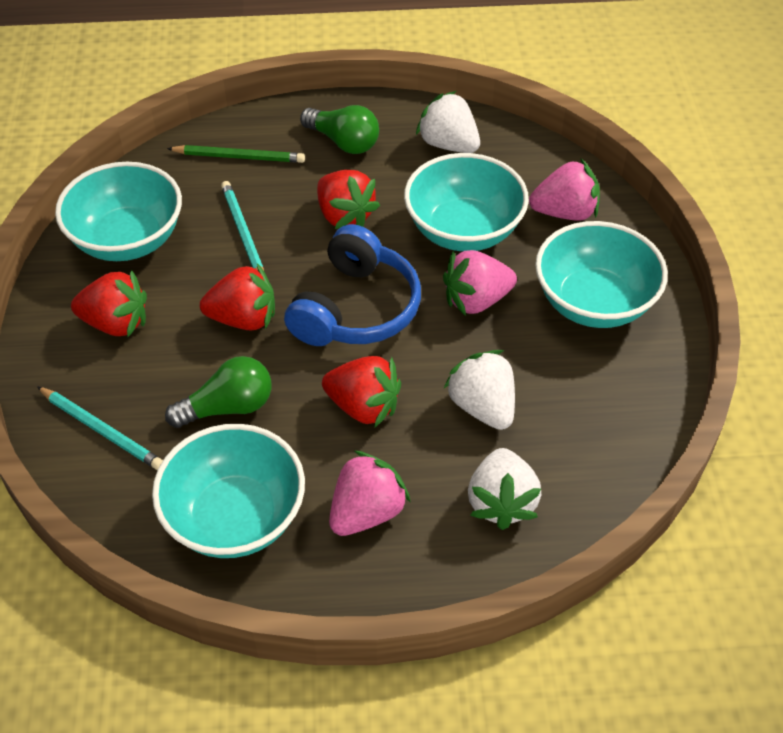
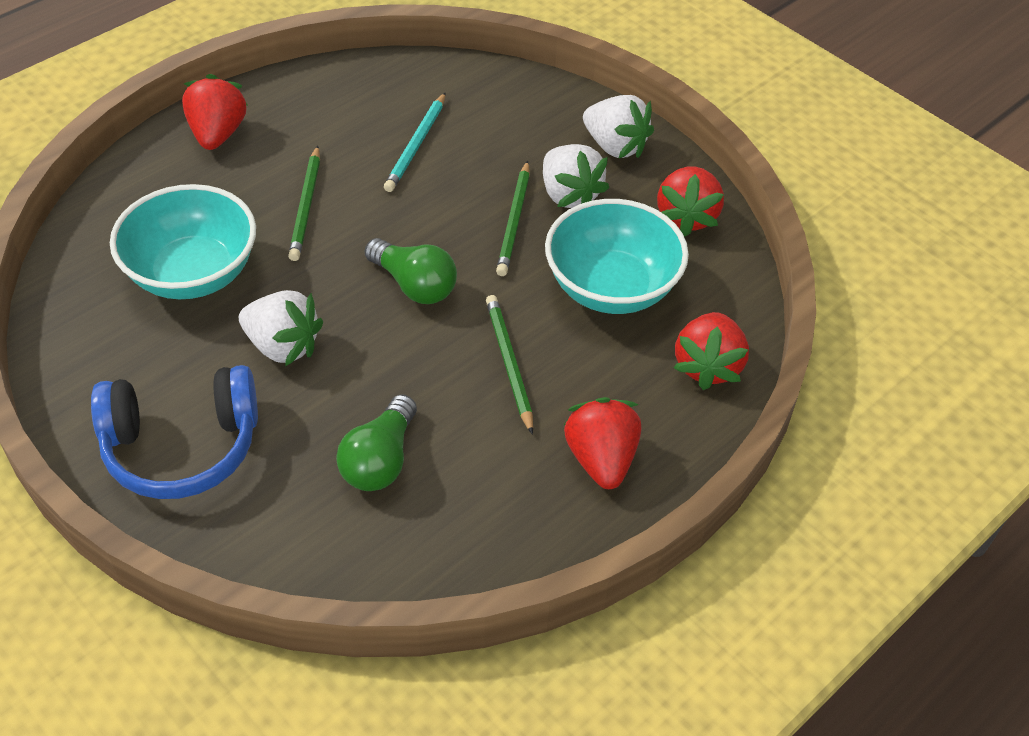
green pencil: [167,145,305,163] = 1 -> [288,146,320,261] [486,295,533,435] [496,161,530,276] = 3
pink strawberry: [329,451,411,536] [443,250,517,316] [529,158,600,221] = 3 -> none = 0
turquoise bowl: [55,162,182,261] [152,424,305,558] [404,153,529,251] [535,221,668,328] = 4 -> [110,184,256,299] [545,199,689,314] = 2
turquoise pencil: [37,386,163,470] [221,181,264,270] = 2 -> [384,92,446,192] = 1

